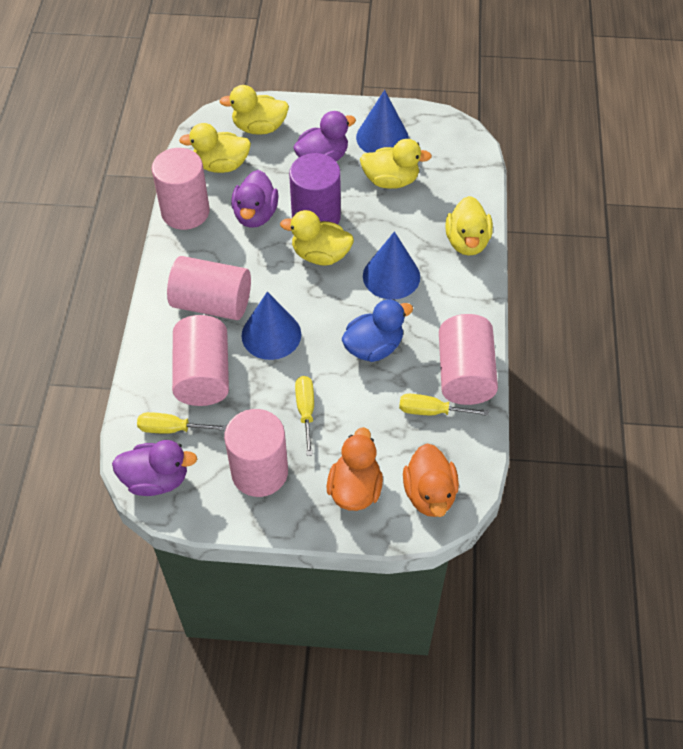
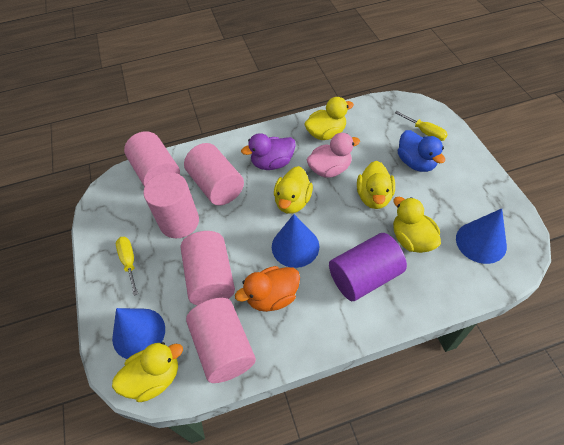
orange duck: [327,427,383,511] [403,444,459,517] = 2 -> [235,266,300,312] = 1
pink duck: none = 0 -> [307,133,360,178] = 1
purple duck: [112,440,197,496] [231,170,278,228] [293,111,356,162] = 3 -> [241,133,296,170] = 1
yellow screwdriver: [137,412,227,434] [295,376,314,456] [399,394,489,416] = 3 -> [116,237,138,296] [395,111,448,141] = 2

